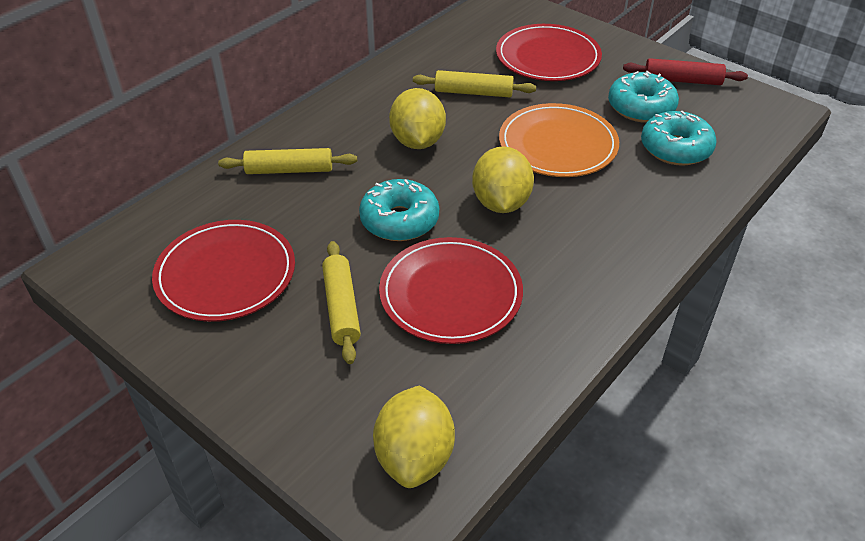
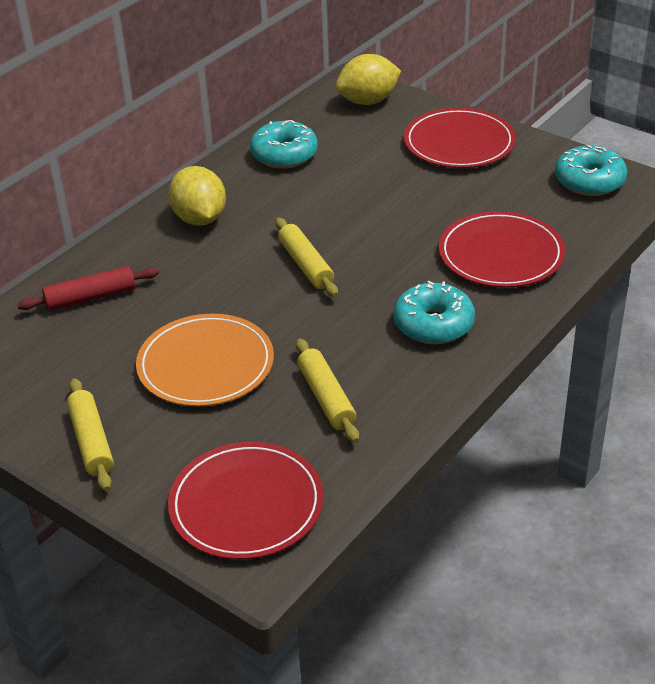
yellow lemon: [373,385,455,488] [389,88,446,149] [472,146,534,213] = 3 -> [168,166,226,226] [336,54,401,105] = 2

